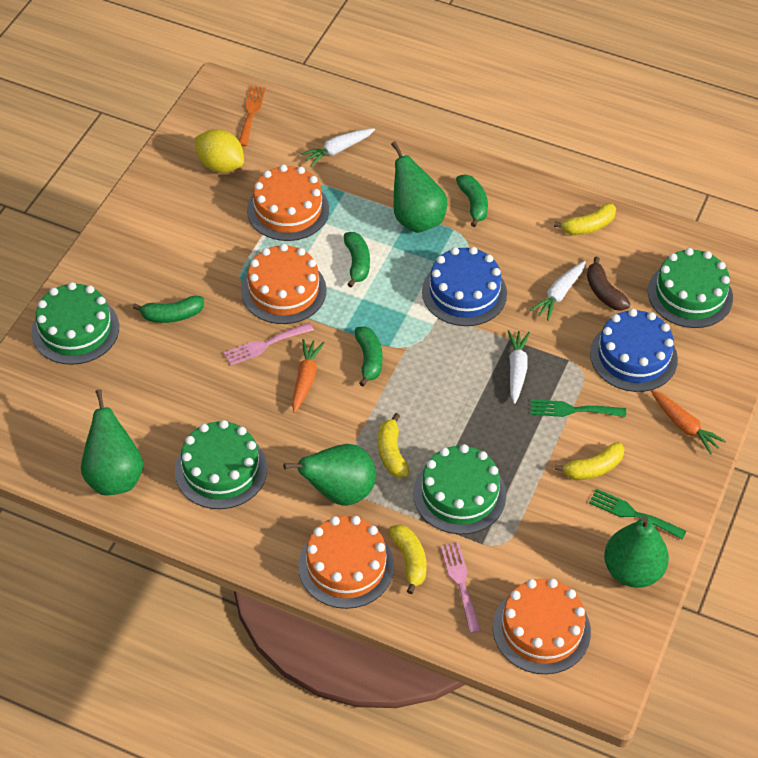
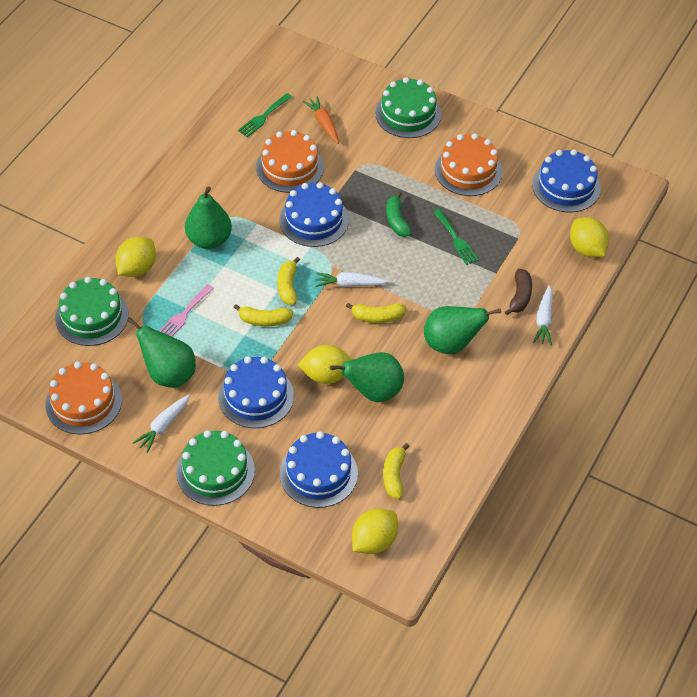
blue cake: [422,247,507,326] [590,309,678,392] = 2 -> [218,356,294,428] [279,182,349,247] [280,431,358,508] [532,149,601,212] = 4
green banana: [133,296,204,323] [344,232,370,287] [355,326,383,387] [456,175,488,227] = 4 -> [386,191,412,237] = 1
green cake: [32,282,119,365] [175,420,267,509] [413,444,506,534] [648,248,733,328] = 4 -> [55,277,129,346] [176,430,255,506] [375,77,441,138] = 3
orange cake: [241,244,327,324] [247,165,329,241] [298,516,394,609] [493,578,591,674] = 4 -> [45,362,122,435] [256,130,324,193] [435,134,503,196] = 3
orange carrot: [292,339,324,413] [651,390,726,454] = 2 -> [302,96,339,144] = 1
orange fork: [239,86,266,147] = 1 -> none = 0
pink fork: [224,323,314,366] [440,542,481,633] = 2 -> [159,284,214,336] = 1
yellow lemon: [195,129,244,173] = 1 -> [115,237,156,277] [298,345,352,384] [352,508,398,554] [570,217,609,257] = 4

